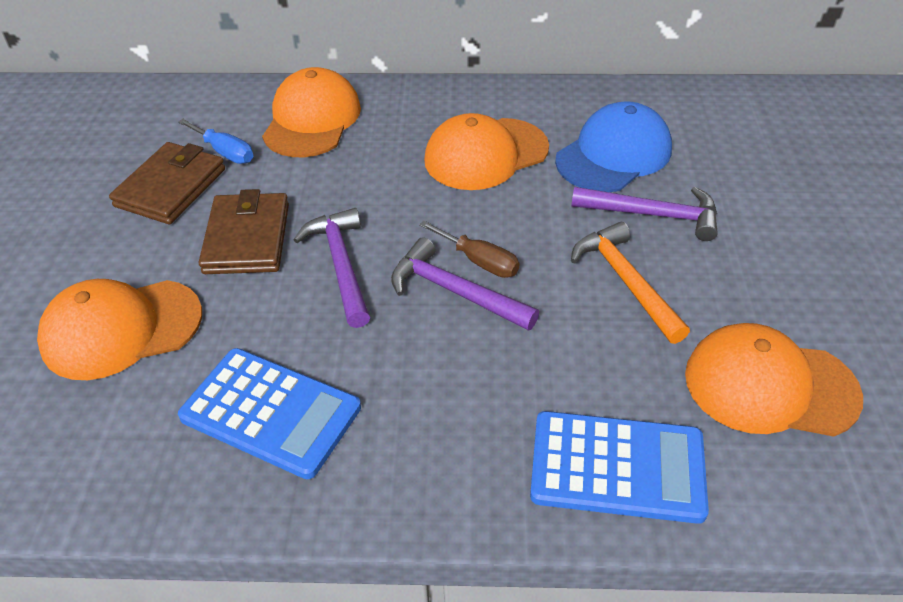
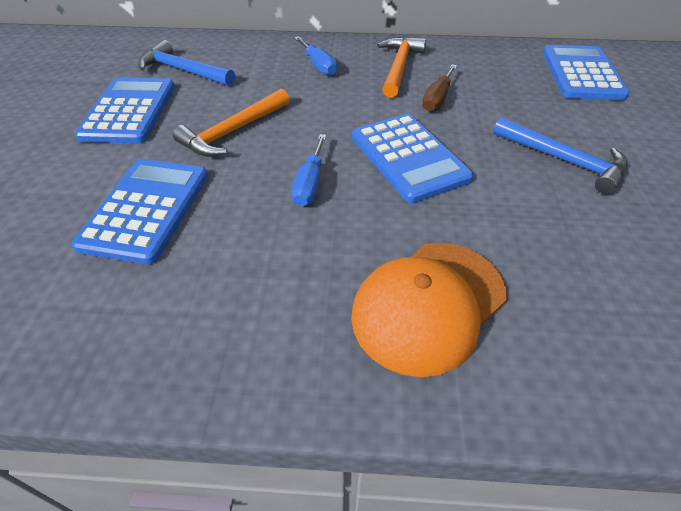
blue calculator: [178,348,361,479] [530,411,709,524] = 2 -> [71,159,208,264] [74,77,175,144] [352,114,474,203] [543,45,629,100] = 4
blue cap: [555,101,672,192] = 1 -> none = 0
blue hammer: none = 0 -> [138,40,235,86] [493,117,628,194] = 2
blue screwdriver: [178,119,253,164] = 1 -> [291,134,326,206] [294,36,337,76] = 2
brown wallet: [109,142,225,224] [199,189,289,274] = 2 -> none = 0
orange cap: [37,279,202,380] [262,67,361,157] [424,113,549,190] [685,323,863,437] = 4 -> [351,243,507,377] = 1
orange hammer: [571,222,690,344] = 1 -> [173,88,290,157] [377,37,426,98] = 2
purple hammer: [294,208,370,328] [391,237,539,331] [571,187,718,241] = 3 -> none = 0

